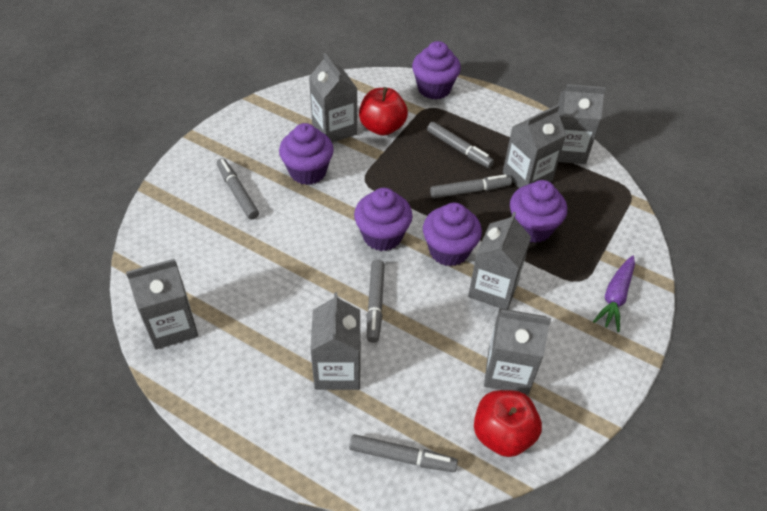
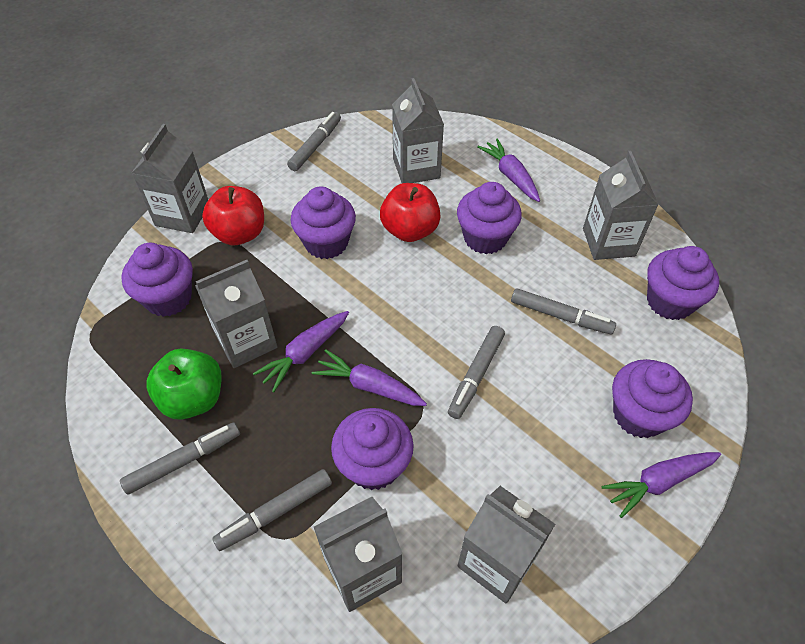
green apple: none = 0 -> [146,348,222,420] = 1
grey carton: [126,259,198,350] [309,53,357,143] [310,292,361,390] [468,212,531,310] [484,308,551,395] [503,105,566,188] [558,84,606,164] = 7 -> [132,124,208,233] [195,260,278,368] [314,497,403,612] [392,78,444,183] [458,486,555,604] [583,151,659,260] = 6
purple carrot: [593,255,635,332] = 1 -> [253,311,349,392] [312,349,427,406] [477,138,540,202] [601,452,721,518] = 4
purple cupcake: [279,123,334,185] [354,188,413,251] [412,41,461,100] [423,203,482,266] [510,180,567,243] = 5 -> [121,243,193,317] [291,187,356,259] [331,408,414,490] [457,182,522,254] [612,359,693,438] [647,246,719,320] = 6

